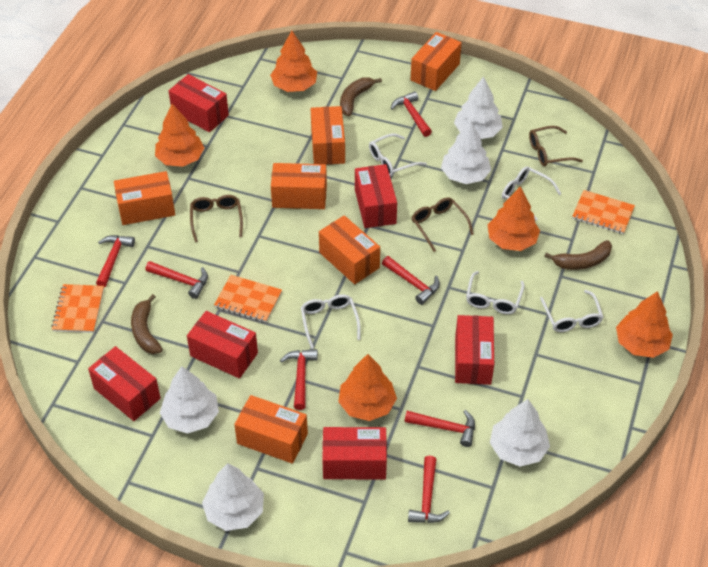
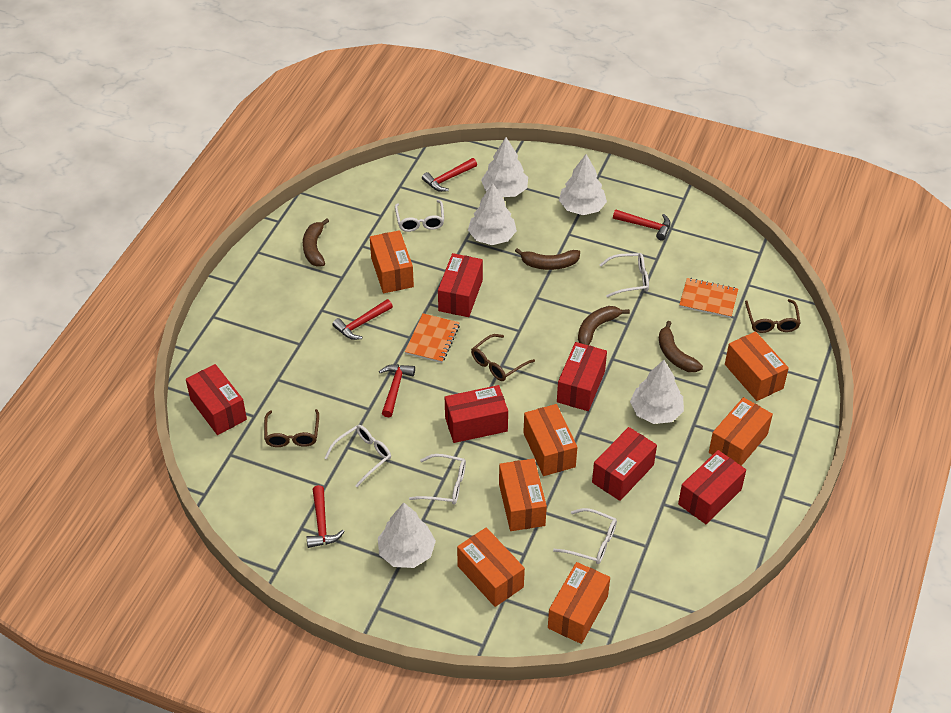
brown banana: [131,294,163,354] [340,77,382,116] [544,240,612,270] = 3 -> [303,218,329,267] [515,248,580,270] [578,306,630,345] [659,321,703,372] = 4
orange box: [114,171,175,225] [234,395,308,464] [271,163,327,209] [311,106,345,165] [319,215,380,284] [411,32,462,91] = 6 -> [370,230,414,293] [457,527,525,607] [499,459,547,531] [523,404,577,476] [548,562,610,644] [709,397,773,466] [725,331,789,401] = 7
orange notebook: [51,284,104,333] [214,275,282,322] [572,190,635,234] = 3 -> [405,313,460,363] [679,278,738,318] = 2
orange tree: [155,104,204,167] [270,31,317,92] [338,354,397,421] [488,186,540,251] [616,291,673,358] = 5 -> none = 0
red hammer: [96,235,135,287] [145,261,208,299] [280,349,318,410] [382,256,440,305] [391,91,432,137] [405,410,475,447] [408,456,450,523] = 7 -> [307,485,345,548] [332,299,393,340] [379,364,415,417] [422,158,477,192] [613,210,671,241] = 5

